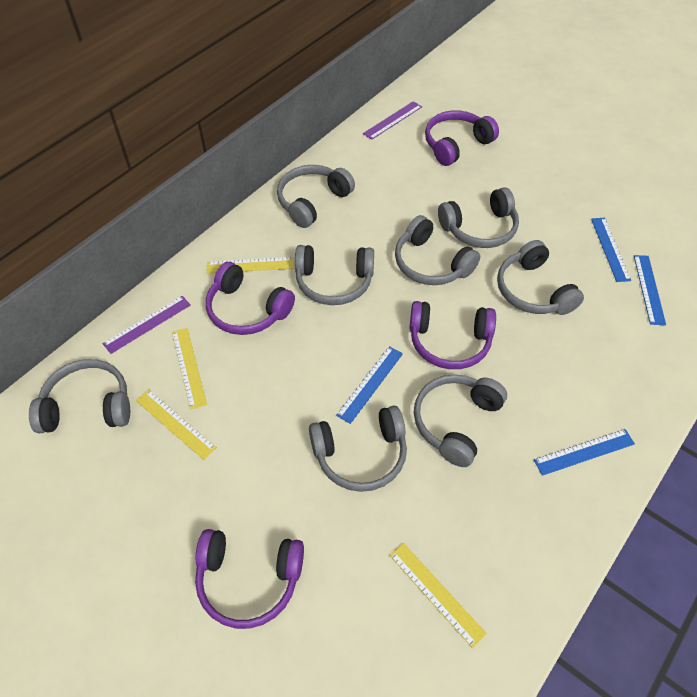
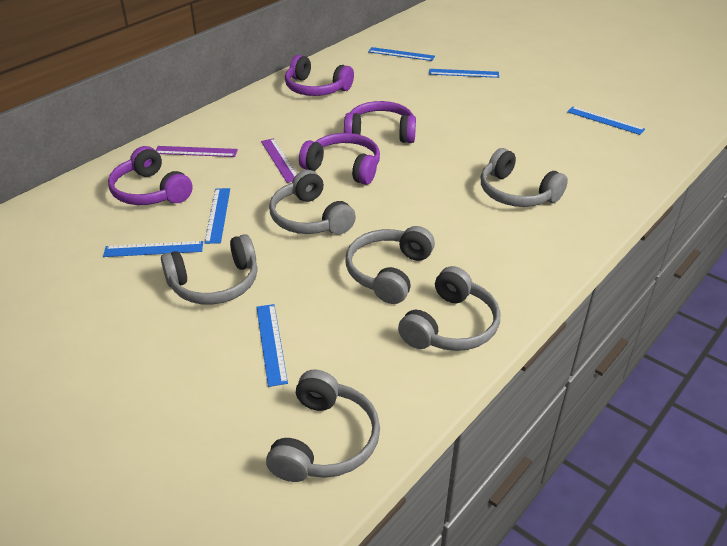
blue ruler: [336,346,403,424] [534,429,635,476] [591,218,631,282] [634,255,666,325] = 4 -> [103,241,203,257] [205,188,230,244] [257,304,288,387] [368,47,435,61] [429,69,499,78] [567,106,645,135] = 6
grey headphones: [29,359,130,433] [277,165,355,228] [295,245,374,305] [309,406,407,492] [395,215,480,285] [414,374,507,467] [438,187,519,248] [497,240,584,315] = 8 -> [161,234,258,304] [266,369,380,482] [269,170,356,235] [345,226,435,304] [398,266,500,351] [481,148,568,207] = 6
yellow ruler: [136,389,217,460] [172,328,207,409] [206,257,294,273] [390,543,487,648] = 4 -> none = 0

